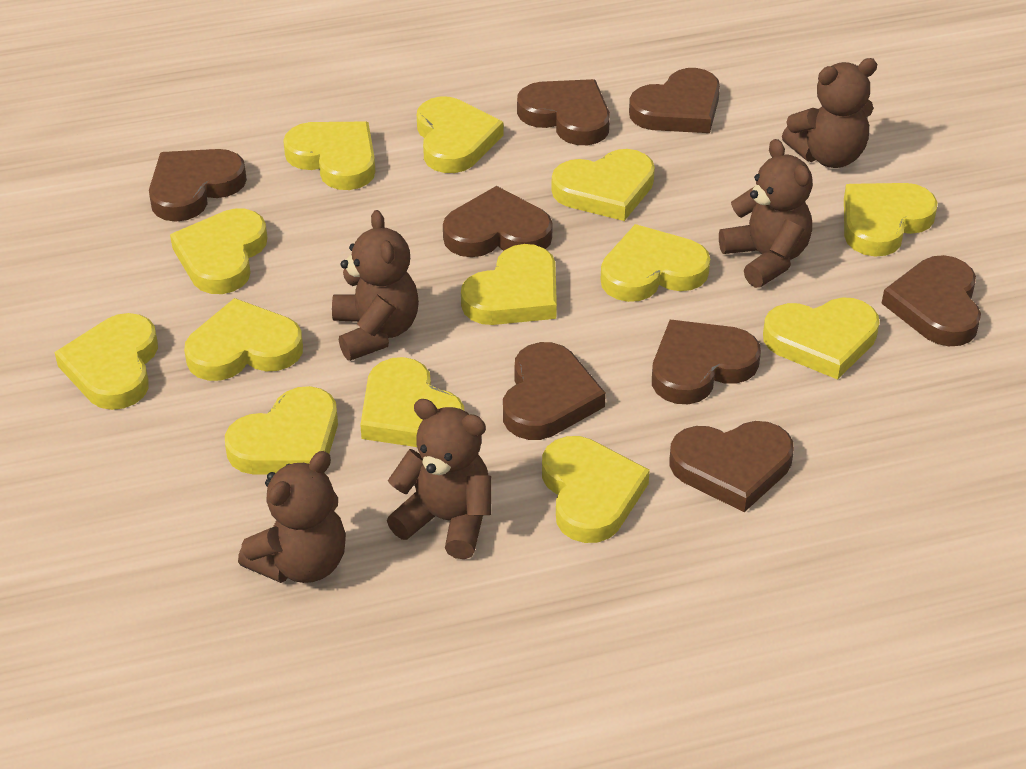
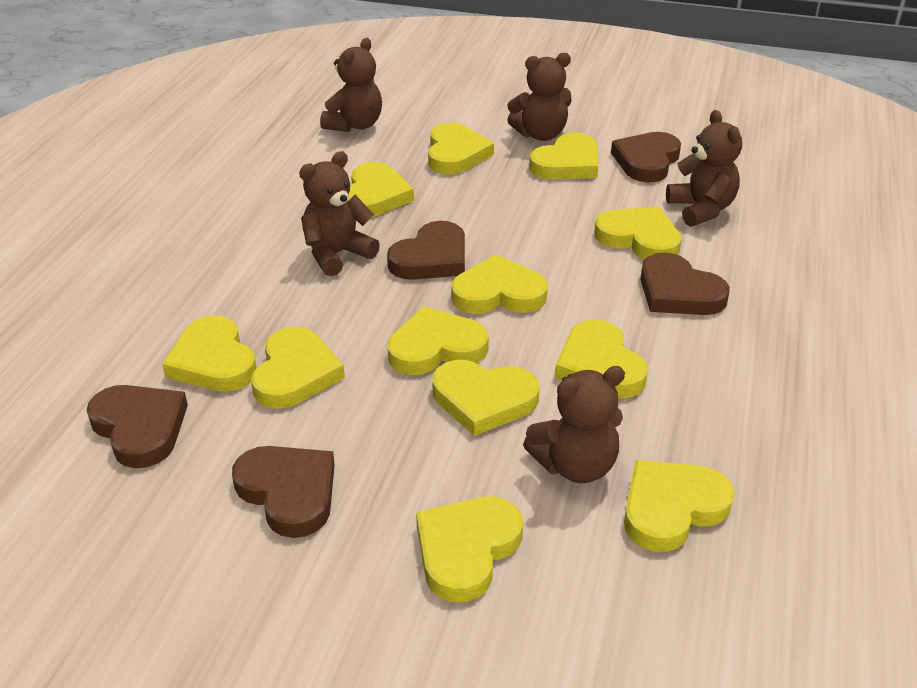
brown heart: [149,149,247,222] [443,186,553,257] [503,342,606,440] [517,79,610,145] [629,68,720,133] [652,320,761,404] [670,421,794,512] [881,255,981,346] = 8 -> [86,385,188,468] [232,446,335,538] [387,221,465,280] [611,132,681,182] [640,252,730,315] = 5
yellow heart: [54,313,158,410] [170,208,268,294] [184,298,303,381] [225,386,338,475] [283,121,375,190] [360,357,464,447] [417,97,503,173] [461,244,557,325] [542,436,650,543] [551,149,655,221] [600,224,710,302] [763,297,879,380] [844,183,937,257] = 13 -> [162,315,257,392] [251,327,345,409] [347,162,414,217] [387,306,489,375] [416,496,523,602] [428,123,494,174] [432,360,539,436] [451,254,548,314] [529,132,598,179] [555,319,648,398] [594,207,682,260] [624,460,735,552] = 12

